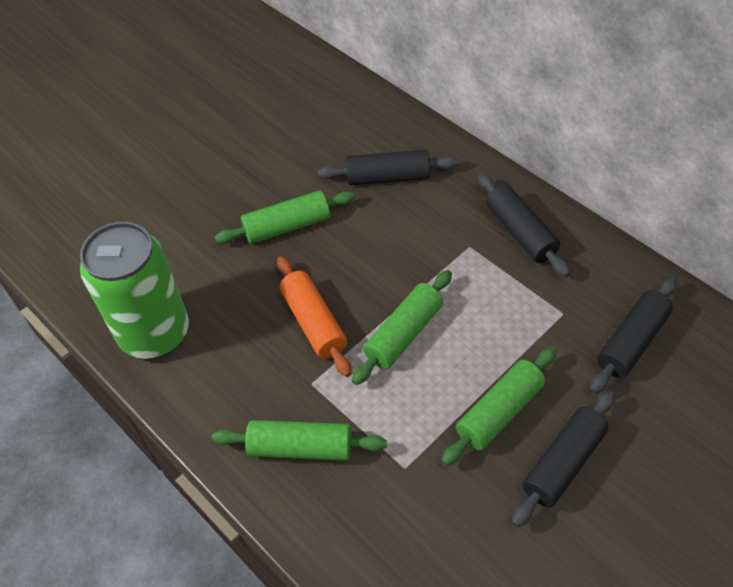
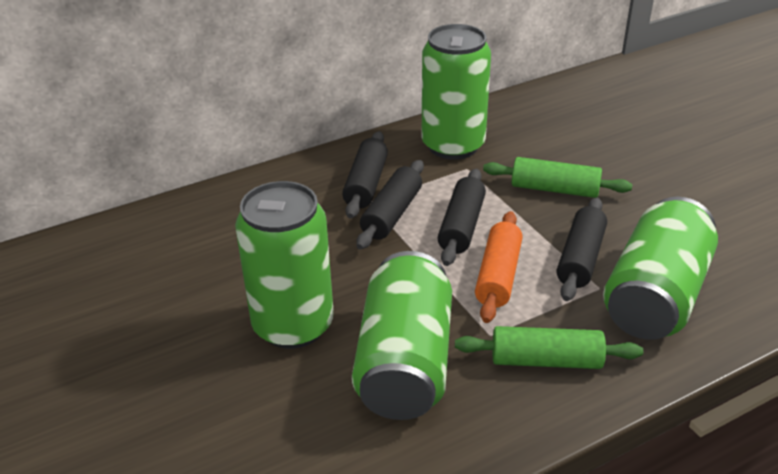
green can: [80,222,189,359] = 1 -> [235,181,334,349] [352,251,452,420] [422,24,491,160] [603,197,718,340] = 4
green rolling pin: [212,420,387,461] [215,190,355,244] [352,270,452,385] [441,347,557,466] = 4 -> [455,326,643,369] [483,157,632,198] = 2

